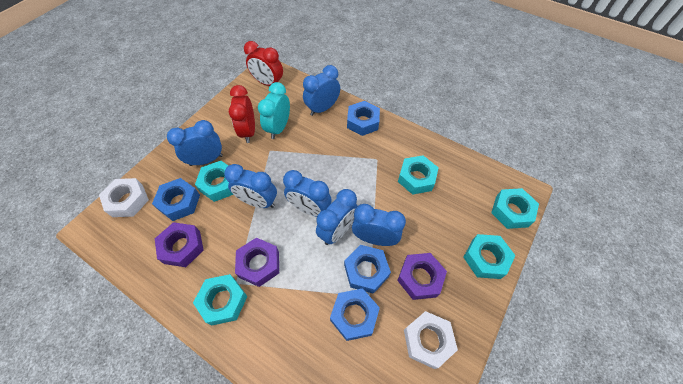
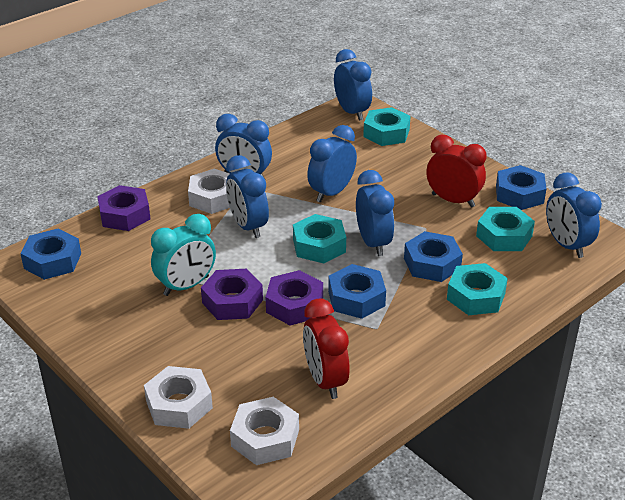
turquoise nut: [193,274,248,326] [195,161,233,202] [398,155,439,195] [463,234,516,279] [491,188,539,229] = 5 -> [293,214,346,263] [363,107,411,146] [447,263,508,315] [476,207,535,251] = 4
white nut: [99,178,149,217] [404,311,458,369] = 2 -> [144,366,213,429] [188,169,230,214] [230,397,299,465] = 3

